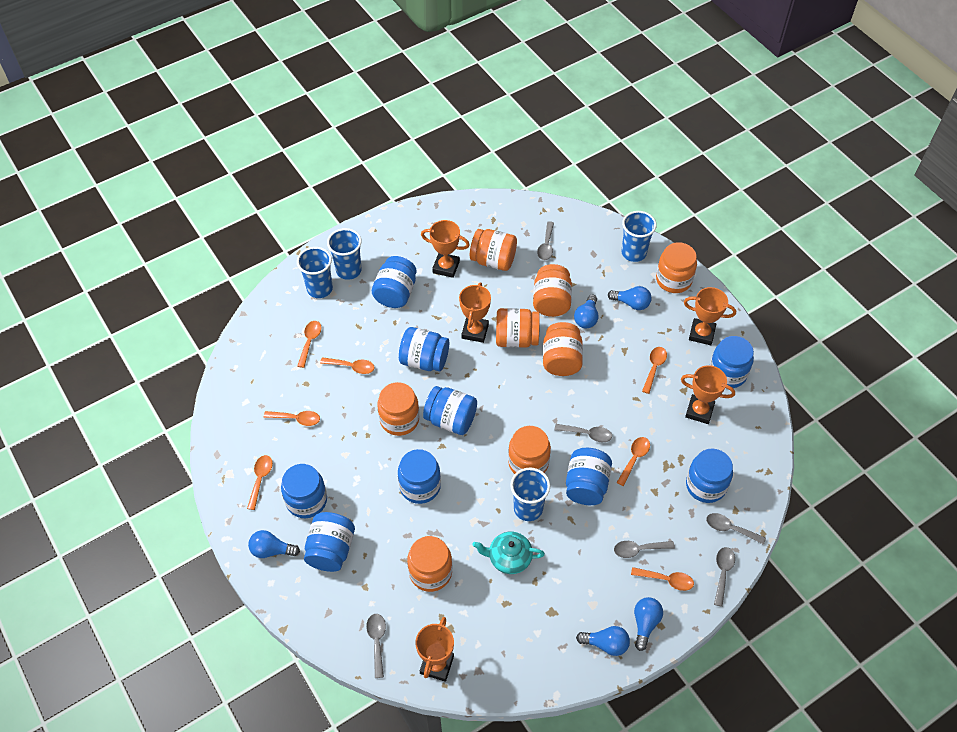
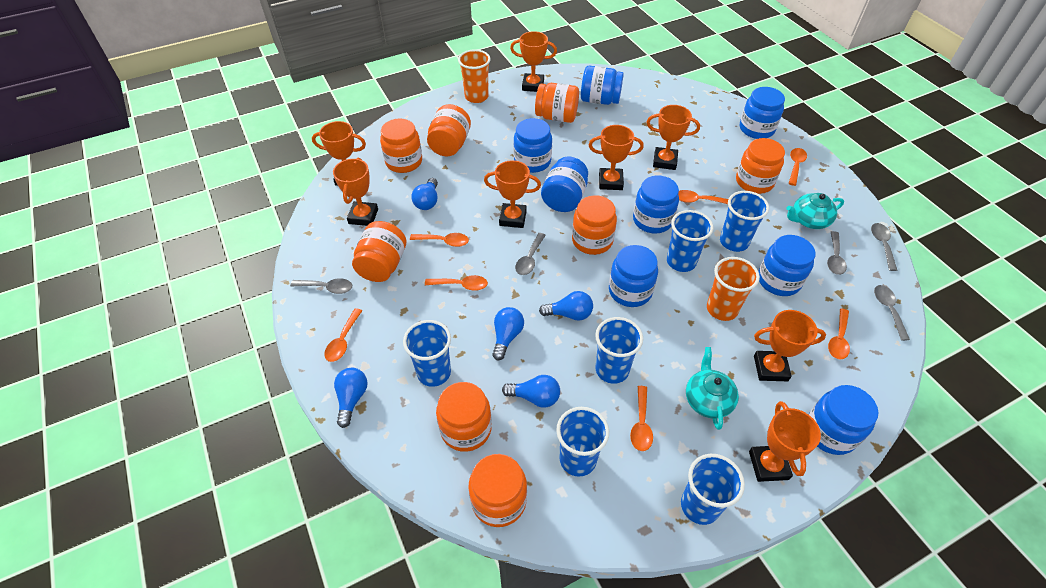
blue cup: [297,247,333,298] [327,228,362,280] [510,468,550,521] [622,211,657,262] = 4 -> [403,320,451,387] [556,407,609,477] [595,317,643,384] [667,210,713,272] [681,454,745,525] [720,191,769,252] = 6
blue jar: [281,464,327,518] [304,512,355,572] [372,256,417,308] [398,449,441,504] [399,327,449,372] [423,386,477,435] [566,448,612,505] [686,449,733,503] [710,336,754,388] = 9 -> [513,118,552,173] [541,157,588,212] [581,65,624,105] [609,245,658,307] [633,176,679,233] [740,87,785,139] [758,235,816,296] [808,385,878,455] = 8
grey spoon: [366,614,386,678] [537,221,554,260] [554,424,612,443] [614,541,675,558] [706,513,766,545] [714,547,735,607] = 6 -> [290,278,352,294] [515,233,546,275] [827,231,847,275] [871,223,898,271] [874,285,910,341] = 5
orange cup: none = 0 -> [458,49,491,103] [707,257,760,321] = 2
orange trophy: [415,617,454,682] [421,220,469,278] [459,282,491,343] [681,365,735,424] [684,287,736,345] = 5 -> [312,121,366,186] [333,158,378,226] [484,160,541,228] [510,31,557,92] [589,125,644,190] [646,105,700,170] [749,401,821,482] [754,310,826,381] = 8
turquoise teapot: [473,532,545,574] = 1 -> [686,347,739,430] [787,193,844,229] = 2

